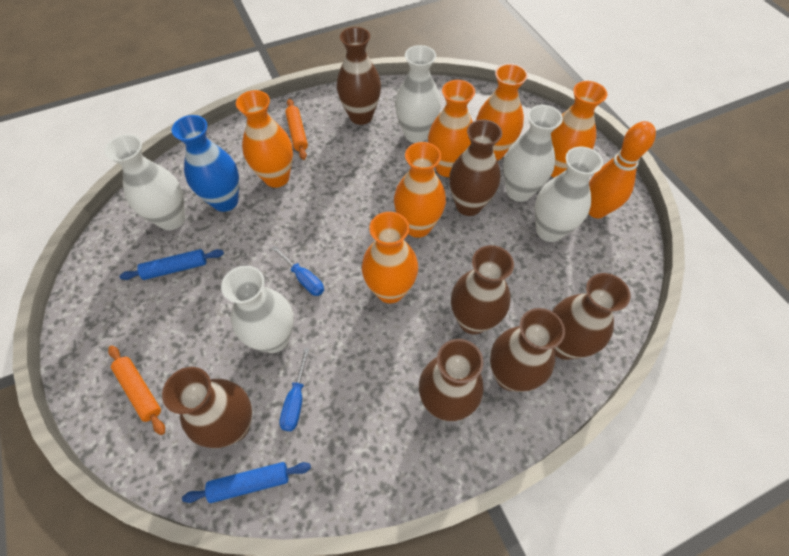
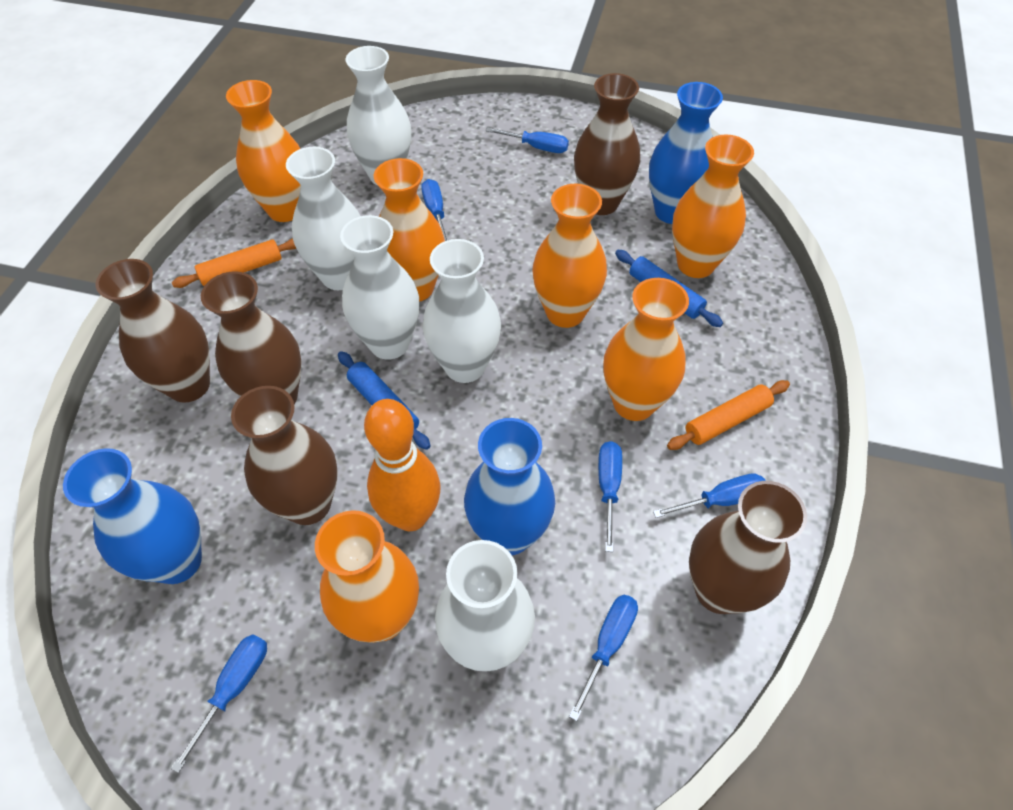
blue screwdriver: [272,246,324,296] [279,348,310,431] = 2 -> [171,634,267,773] [421,179,448,241] [486,127,569,153] [569,595,638,721] [598,441,622,552] [653,473,766,518] = 6
blue vase: [172,115,239,212] = 1 -> [63,448,202,584] [464,418,555,555] [649,82,723,224] = 3
brown vase: [162,367,252,448] [337,27,381,125] [419,339,484,421] [449,119,502,216] [451,245,514,335] [490,308,565,392] [552,273,630,360] = 7 -> [96,259,210,403] [201,271,302,404] [231,386,338,525] [574,73,640,215] [689,481,807,614] = 5

